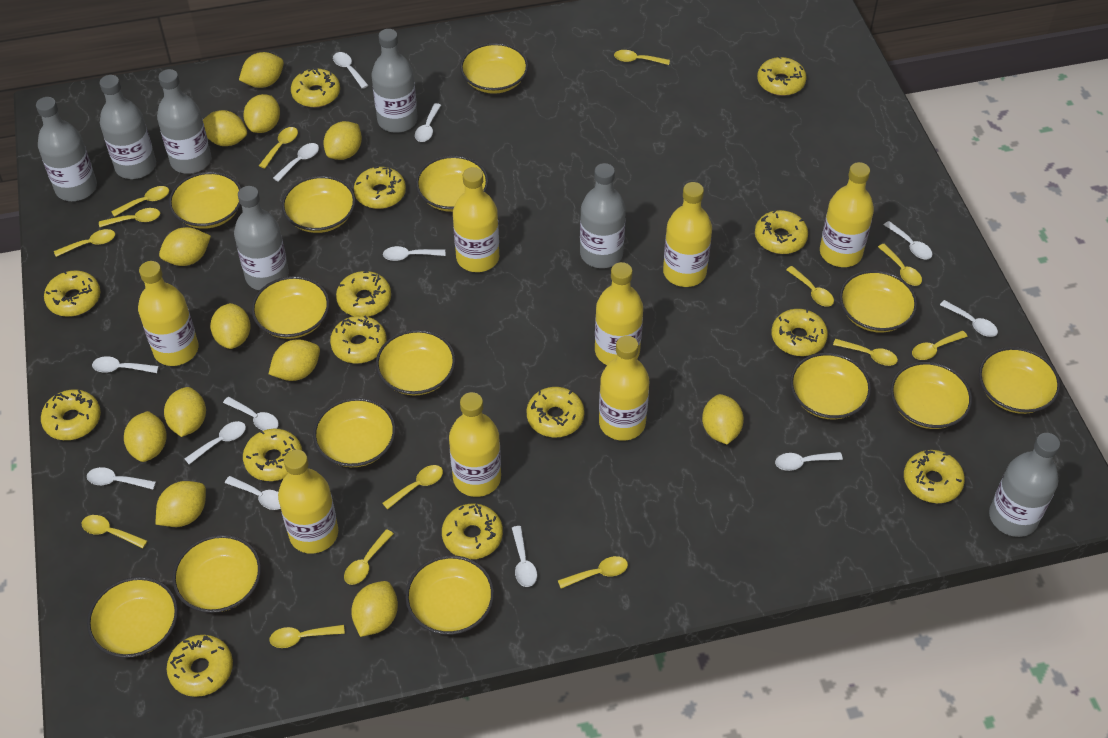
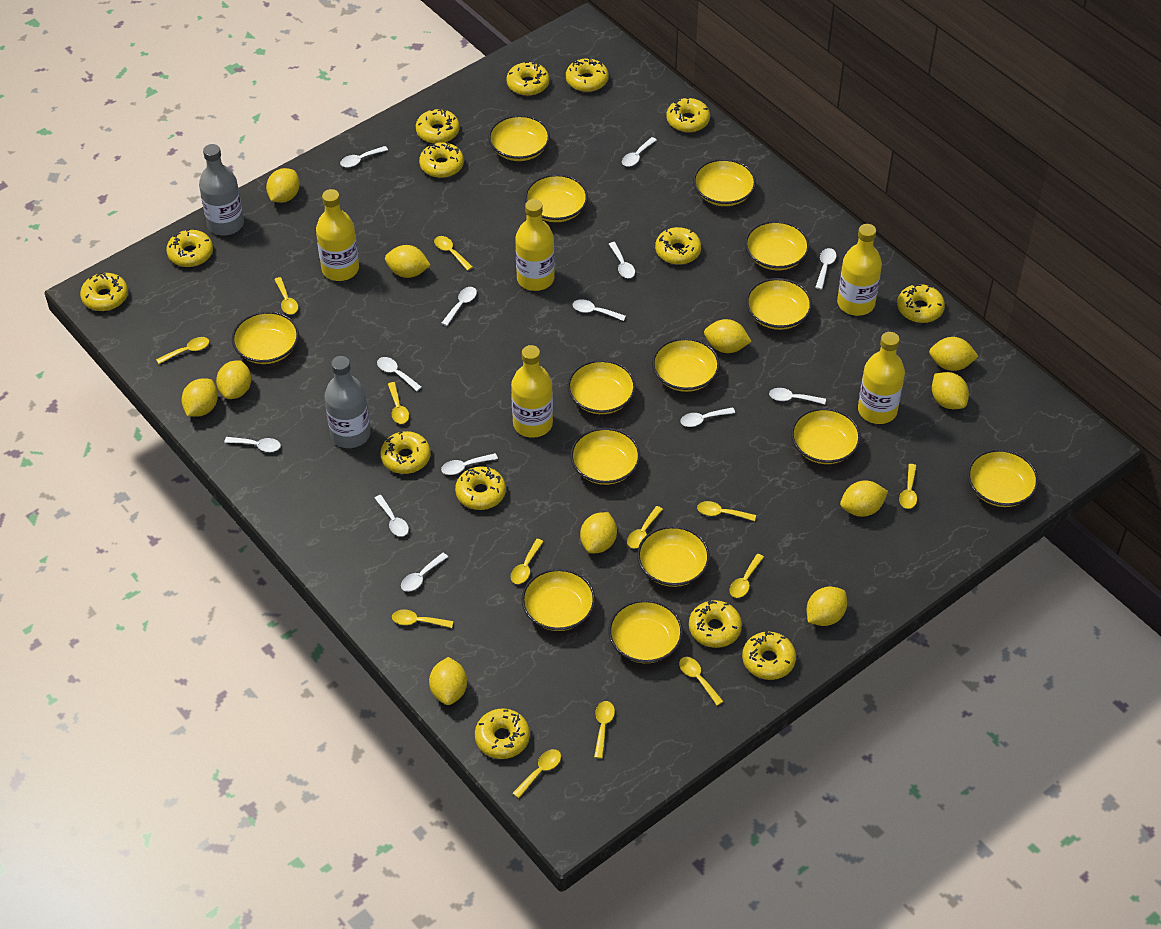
grey bottle: [36,97,97,201] [100,75,156,179] [157,69,211,174] [234,186,289,291] [371,29,418,133] [580,163,626,268] [989,433,1060,537] = 7 -> [199,144,244,235] [324,356,370,448] = 2
yellow bottle: [138,261,199,366] [278,450,338,554] [449,392,501,497] [453,167,499,272] [595,262,643,365] [599,336,649,441] [663,182,712,287] [820,162,874,267] = 8 -> [316,189,359,281] [511,345,553,438] [515,199,555,291] [837,224,882,316] [858,332,905,424] = 5
yellow lemon: [124,411,167,462] [156,481,206,527] [159,227,211,266] [164,387,206,437] [203,110,247,146] [210,303,251,349] [239,52,284,88] [243,94,280,133] [269,339,320,381] [323,121,362,160] [351,581,398,637] [702,394,744,444] = 12 -> [181,379,218,417] [216,360,251,399] [266,168,300,203] [385,245,430,278] [429,657,467,705] [580,512,617,553] [704,319,752,353] [807,587,847,626] [840,480,888,517] [929,337,979,371] [932,372,969,409] = 11
yellow spoon: [54,229,115,257] [82,515,147,549] [99,208,160,227] [111,186,169,217] [259,127,298,169] [269,625,345,648] [344,529,393,585] [382,465,443,510] [558,556,628,589] [614,50,670,65] [786,266,834,307] [833,339,898,366] [878,244,922,286] [912,331,968,360] = 14 -> [156,337,209,364] [274,277,298,315] [388,382,409,424] [392,610,453,628] [434,236,473,271] [511,539,544,584] [512,749,561,798] [594,701,615,759] [627,506,663,548] [679,657,724,706] [697,501,756,521] [729,554,764,598] [899,464,917,509] = 13

